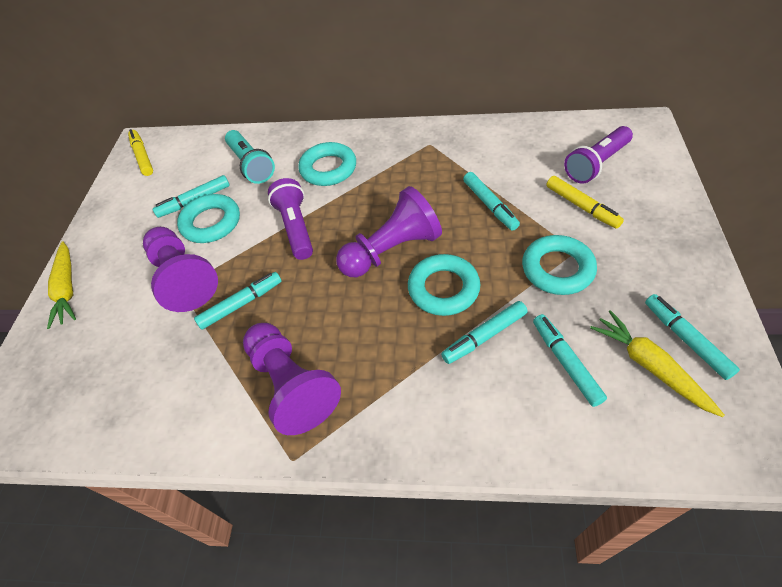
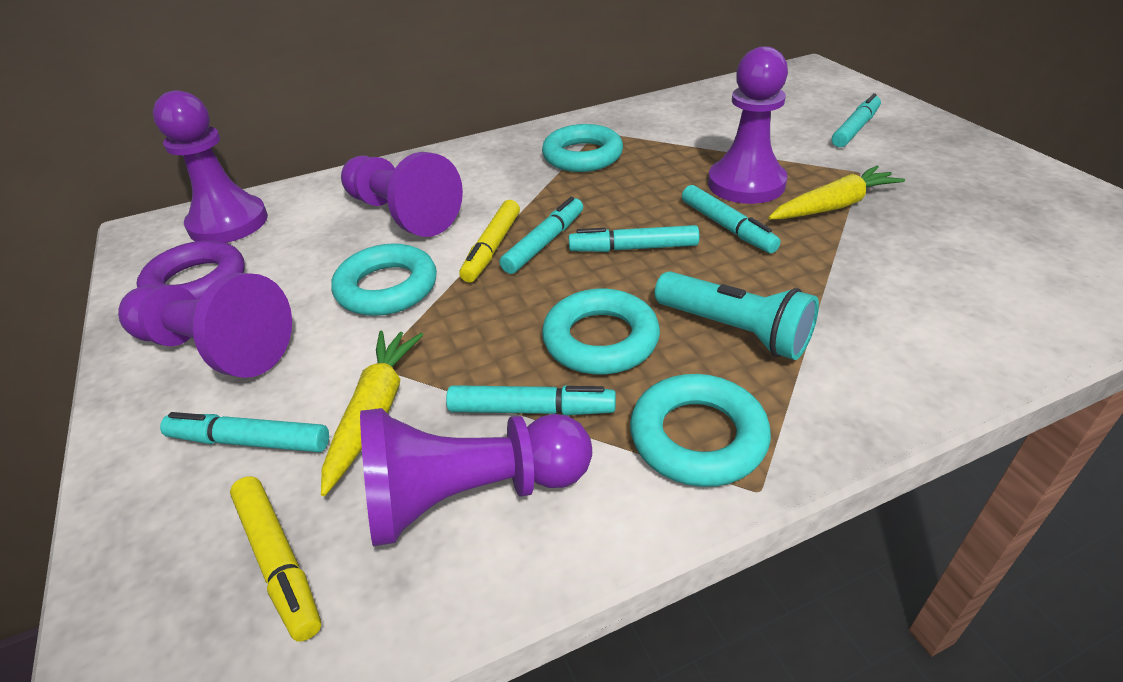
purple flashlight: [268,178,313,260] [564,126,633,184] = 2 -> none = 0
purple pawn: [143,227,218,312] [243,323,341,435] [336,186,442,277] = 3 -> [118,273,292,378] [153,90,268,243] [341,152,463,237] [360,408,592,547] [708,46,788,204] = 5
purple ring: none = 0 -> [136,240,245,300] = 1

